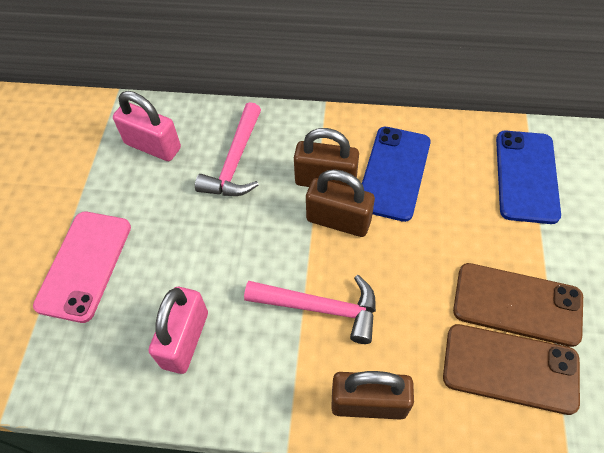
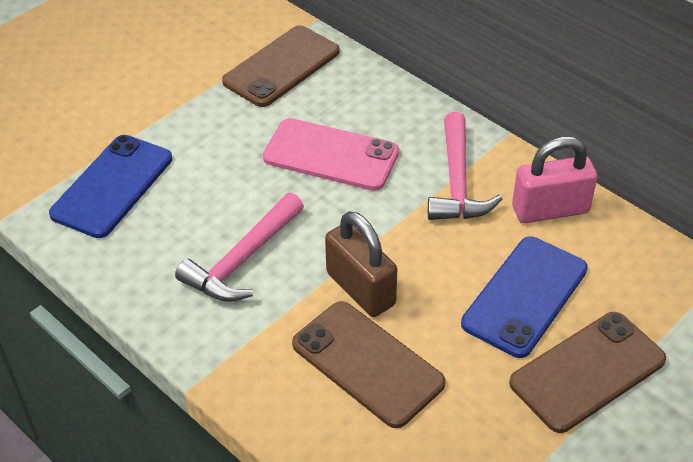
brown padlock: [294,128,359,187] [306,169,375,237] [331,371,414,420] = 3 -> [325,211,397,317] = 1
brown phone: [443,324,580,415] [453,263,583,347] = 2 -> [222,25,339,107] [292,301,445,428] [509,312,666,433] = 3
pink padlock: [113,91,181,161] [149,287,208,374] = 2 -> [512,137,597,223] = 1

